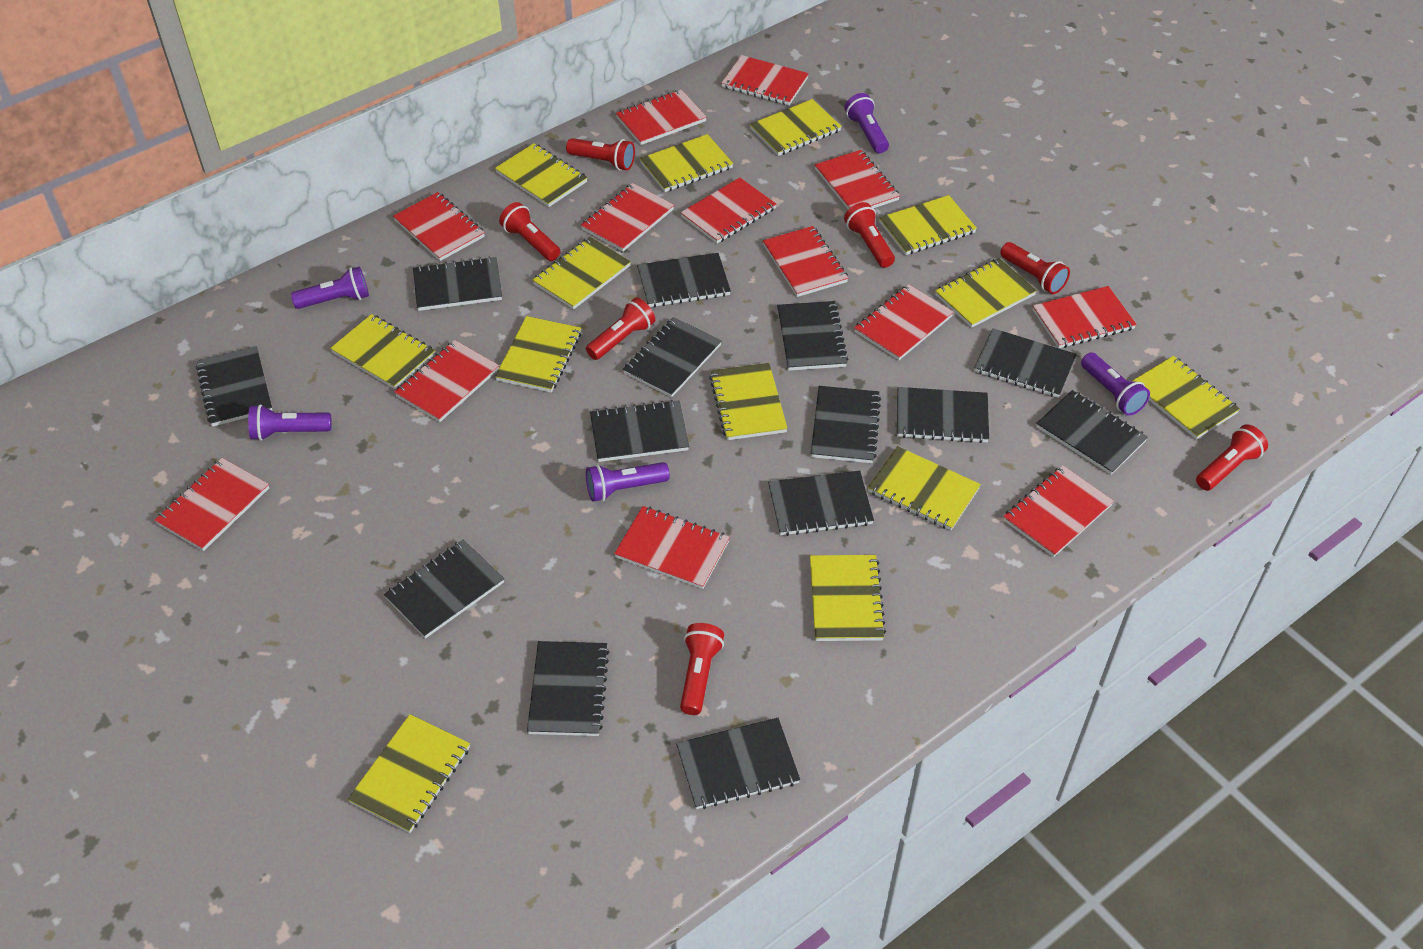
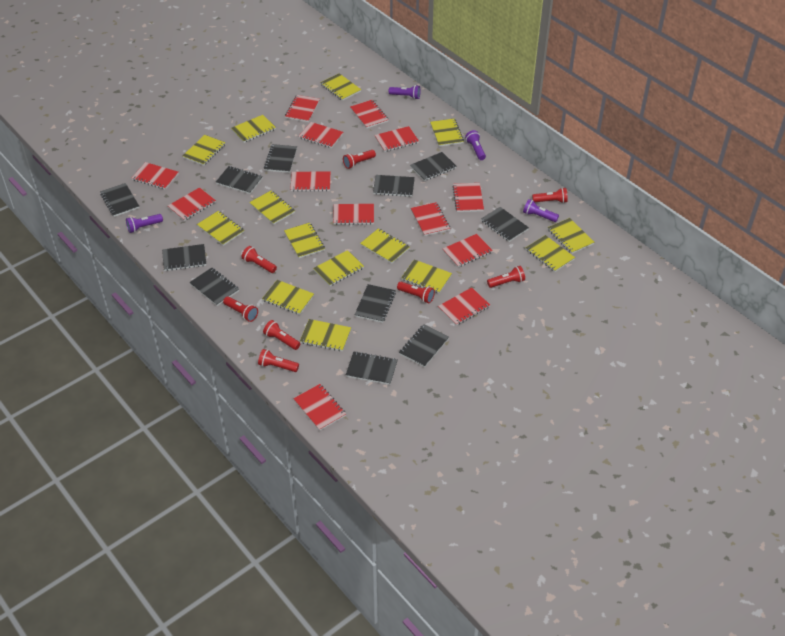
black notebook: [196,346,272,427] [384,540,504,639] [413,256,502,311] [527,641,609,736] [590,400,689,462] [623,317,722,397] [637,253,731,307] [676,718,800,809] [768,471,874,536] [777,301,848,371] [811,386,881,463] [897,387,989,443] [974,328,1077,398] [1036,390,1148,475] = 14 -> [100,183,139,217] [162,244,206,271] [189,268,239,306] [216,166,263,194] [264,144,297,173] [346,351,398,385] [355,284,396,323] [373,175,415,197] [399,324,449,367] [410,152,456,181] [481,207,529,242] = 11
purple flashlight: [248,404,332,441] [291,267,369,309] [586,462,670,502] [845,93,889,153] [1081,352,1150,416] = 5 -> [126,214,163,233] [389,85,421,99] [465,130,486,160] [523,199,559,222] = 4
red flashlight: [499,202,561,261] [566,138,635,170] [586,297,655,360] [680,623,724,715] [844,202,895,268] [1000,242,1070,294] [1196,424,1268,491] = 7 -> [223,296,258,322] [242,246,277,273] [258,349,299,372] [263,320,300,350] [343,150,376,169] [397,282,435,303] [487,266,525,288] [532,188,568,203] = 8
yellow notebook: [330,314,435,389] [347,714,470,833] [495,143,587,207] [495,316,581,393] [532,237,631,310] [640,134,733,192] [709,363,788,440] [750,99,842,156] [810,555,886,641] [867,446,981,530] [879,195,977,255] [935,258,1037,328] [1132,356,1240,439] = 13 -> [183,135,226,166] [197,211,244,246] [231,115,276,143] [249,191,295,225] [262,280,314,315] [284,223,325,258] [300,319,351,351] [313,250,364,286] [320,73,361,101] [360,228,410,264] [401,259,452,294] [430,118,464,147] [526,235,575,272] [548,218,595,254] = 14

